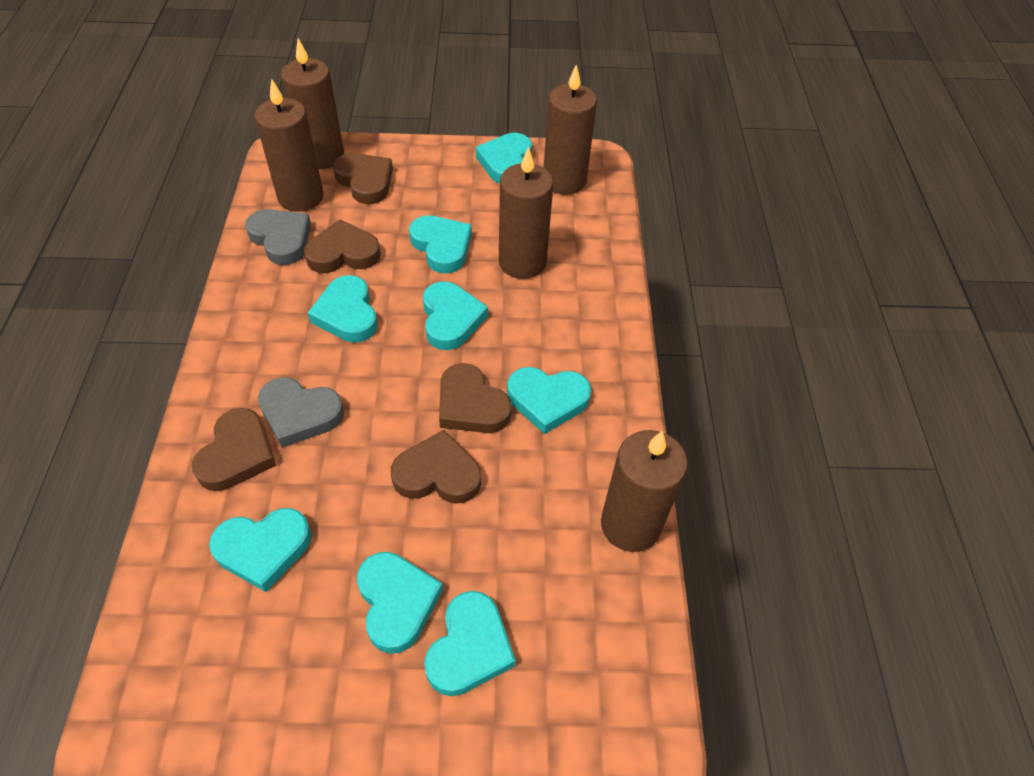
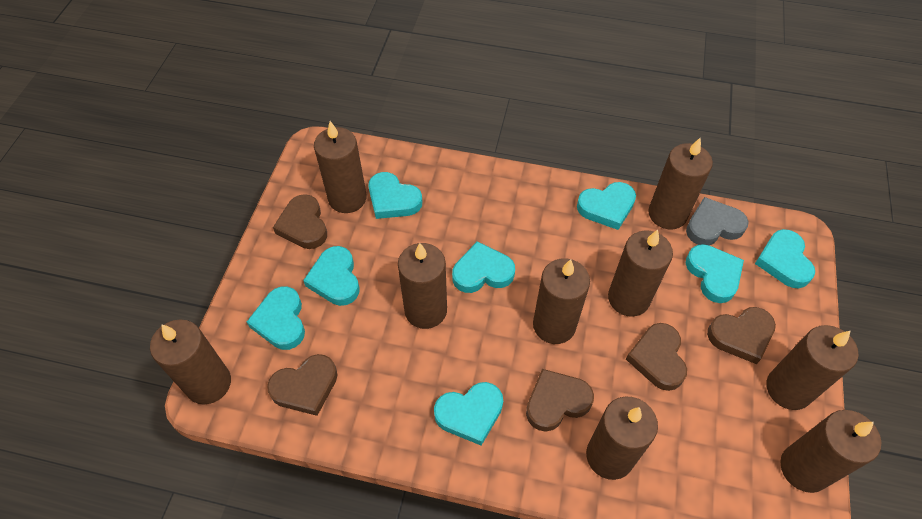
brown candle: [255,79,324,212] [281,39,344,169] [499,147,554,279] [544,65,597,195] [601,430,688,552] = 5 -> [150,319,231,404] [314,121,367,213] [398,243,447,329] [533,258,590,344] [586,397,658,480] [608,230,673,317] [649,137,713,229] [766,325,859,410] [780,410,881,493] = 9
grey heart: [245,209,311,265] [258,377,344,448] = 2 -> [686,197,749,245] = 1

